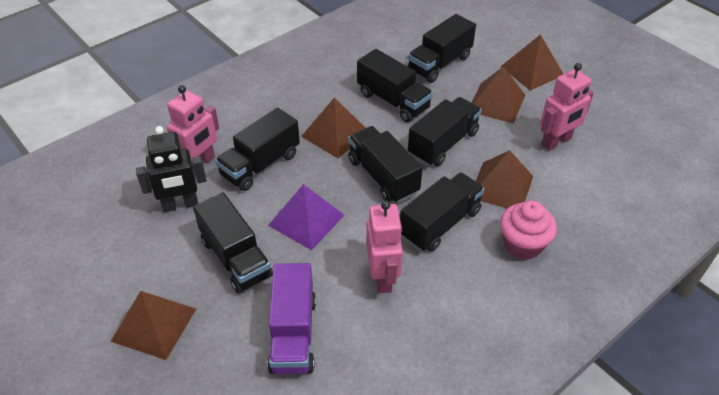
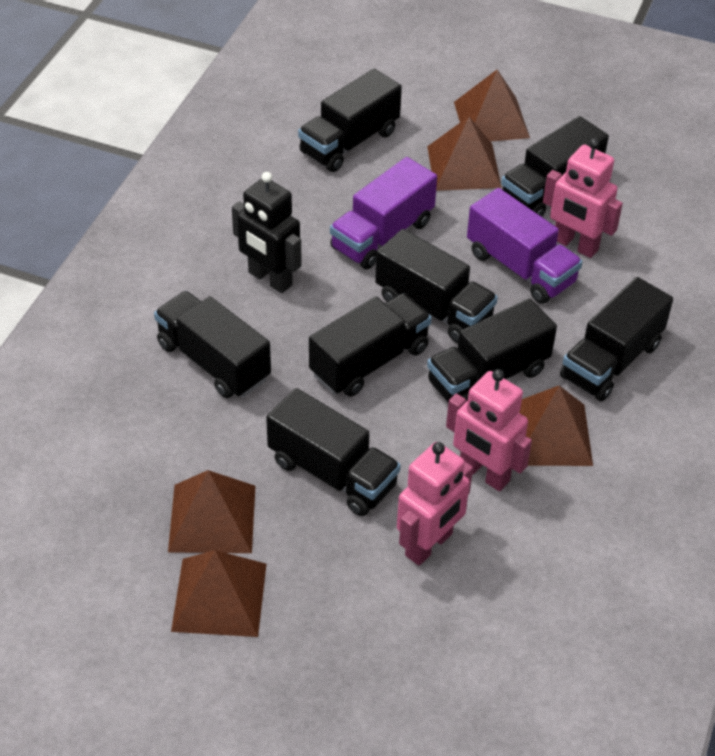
black truck: [193,192,273,293] [215,108,300,191] [348,126,423,203] [357,49,433,122] [400,172,484,252] [408,14,476,83] [408,97,482,166] = 7 -> [154,291,271,398] [266,388,401,516] [298,69,402,172] [309,293,432,397] [375,229,498,343] [427,298,557,403] [501,116,609,217] [560,277,673,401] = 8
pink cupcake: [500,200,557,260] = 1 -> none = 0
purple pyramid: [268,184,344,250] = 1 -> none = 0
purple truck: [267,263,316,374] = 1 -> [330,157,437,269] [467,188,583,304] = 2

